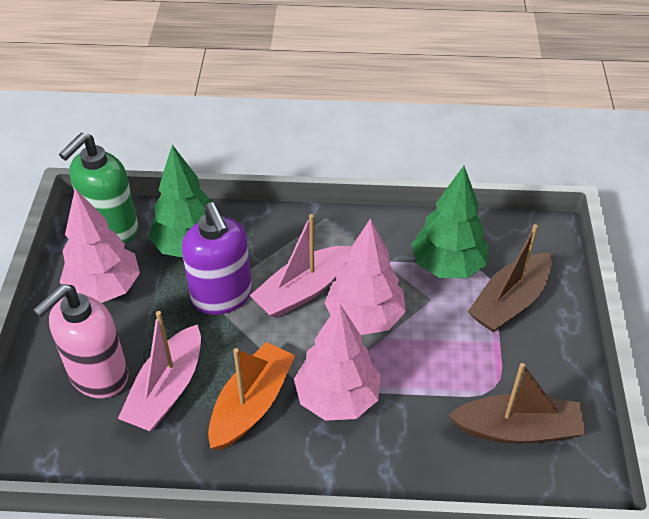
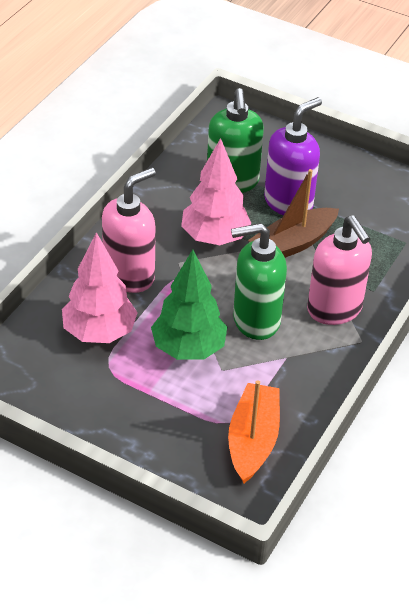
brown boat: [448,363,586,444] [468,224,552,332] = 2 -> [248,169,339,258] = 1
green soap dispenser: [59,133,138,244] = 1 -> [207,88,264,193] [231,223,287,340] = 2
green tree: [149,145,212,257] [411,166,488,278] = 2 -> [151,250,227,360] = 1
pink boat: [118,311,201,431] [250,214,351,318] = 2 -> none = 0
pink soap dispenser: [33,284,128,398] = 1 -> [102,167,156,293] [307,215,372,325] = 2
pink tree: [60,189,140,303] [294,303,381,421] [325,218,406,335] = 3 -> [62,232,137,343] [181,138,252,245] = 2

